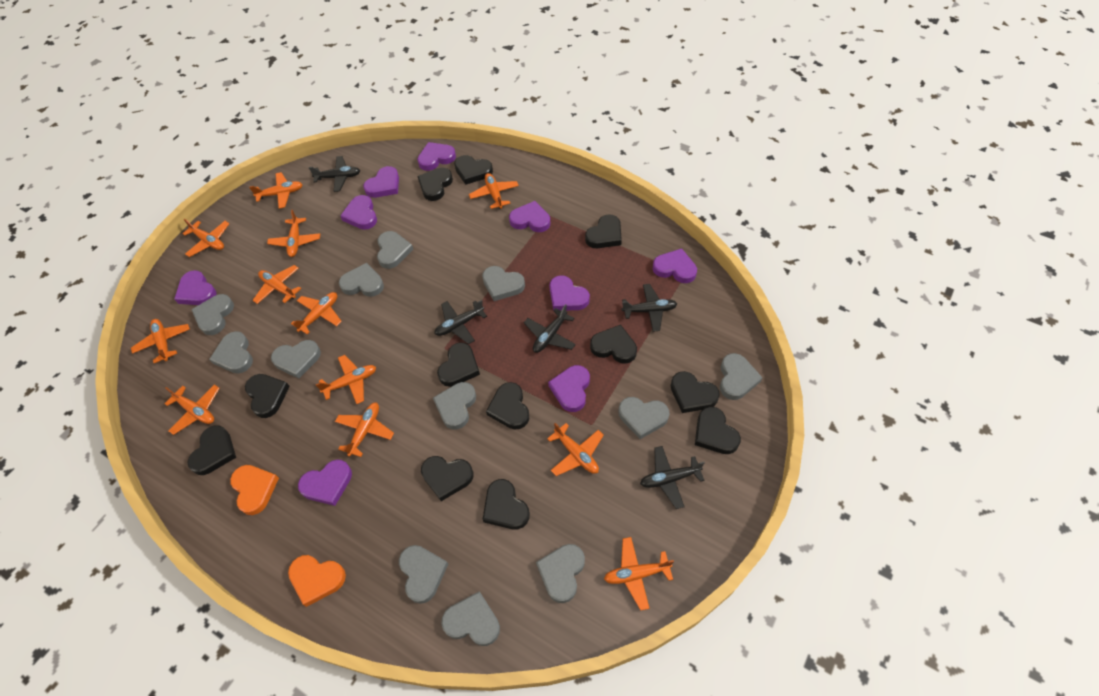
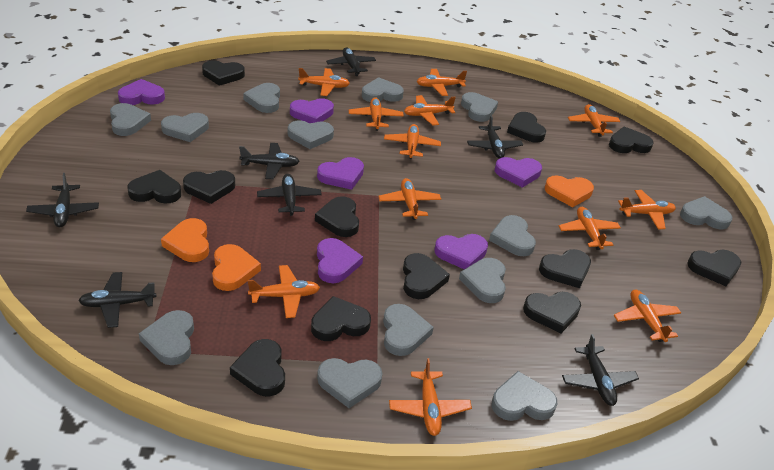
black plane: [309,156,360,192] [434,300,487,344] [524,304,576,353] [621,284,677,332] [640,446,705,509] = 5 -> [26,173,99,227] [78,272,156,328] [239,143,300,179] [257,174,322,216] [326,47,376,76] [467,115,523,159] [562,334,639,406] = 7
grey heart: [191,294,234,335] [209,331,253,374] [271,340,321,379] [339,263,384,297] [377,231,414,269] [399,545,448,604] [433,382,476,430] [441,591,500,646] [482,266,525,301] [536,544,585,603] [618,397,669,439] [720,353,763,400] = 12 -> [110,103,151,136] [139,310,194,365] [161,113,209,142] [243,83,280,113] [288,120,334,149] [317,358,383,408] [362,77,404,102] [383,304,434,356] [459,258,506,303] [461,92,498,122] [489,215,536,256] [492,371,557,421] [680,196,732,229] = 13
orange heart: [230,465,279,515] [288,555,346,607] = 2 -> [161,218,209,262] [212,244,261,291] [545,176,594,207] = 3
purple heart: [174,270,216,305] [298,460,352,506] [340,195,377,230] [363,166,399,198] [417,142,456,171] [509,201,550,232] [548,365,590,412] [549,275,590,311] [653,248,697,283] = 9 -> [118,79,165,105] [290,98,334,123] [317,157,364,190] [317,238,363,283] [434,234,488,269] [495,157,542,188] = 6

